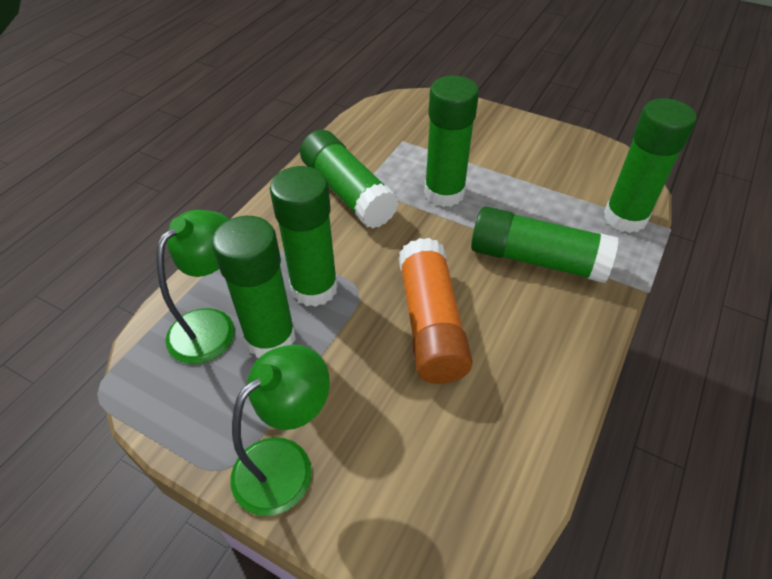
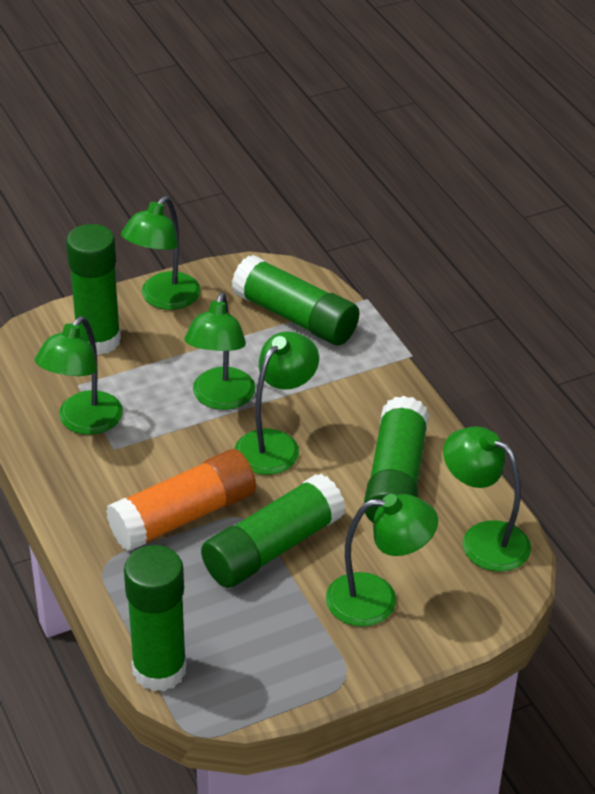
green glue stick: [212,216,296,358] [270,166,338,307] [300,130,399,229] [424,75,479,207] [471,206,619,283] [604,98,696,233] = 6 -> [66,224,121,355] [124,545,186,692] [201,474,345,588] [231,255,359,345] [364,396,429,523] = 5
green lamp: [156,210,235,364] [231,344,330,516] = 2 -> [35,316,123,435] [121,196,201,310] [184,292,255,410] [234,331,319,475] [326,494,438,627] [443,426,531,572] = 6

